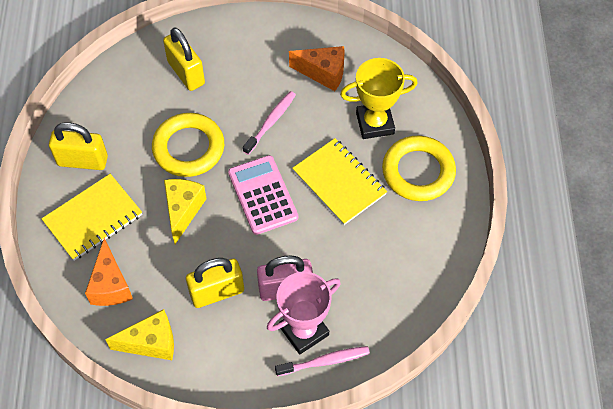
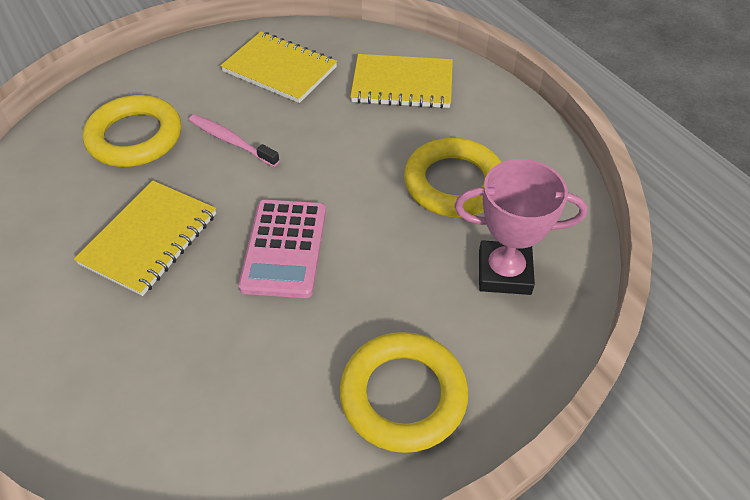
orange cheese: [85,238,133,306] [289,46,345,91] = 2 -> none = 0
pink padlock: [257,255,313,301] = 1 -> none = 0
pink toothbrush: [243,91,296,155] [275,346,370,376] = 2 -> [189,114,280,167] = 1
yellow cheese: [105,309,174,360] [164,179,207,244] = 2 -> none = 0
yellow notebook: [42,174,142,261] [292,138,387,225] = 2 -> [74,180,216,296] [220,32,337,103] [350,54,453,109] = 3
yellow padlock: [49,122,108,170] [163,27,205,91] [186,258,244,308] = 3 -> none = 0
yellow ring: [152,113,224,177] [382,136,456,201] = 2 -> [83,95,181,167] [339,332,468,453] [404,138,502,217] = 3
yellow trophy: [340,58,418,139] = 1 -> none = 0

